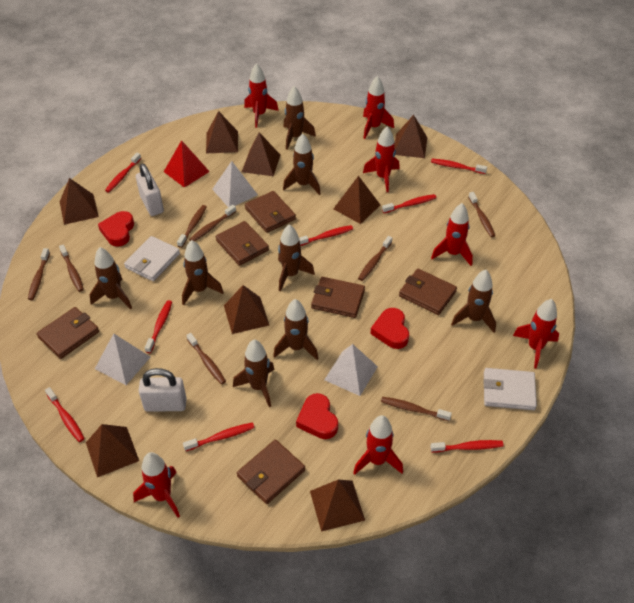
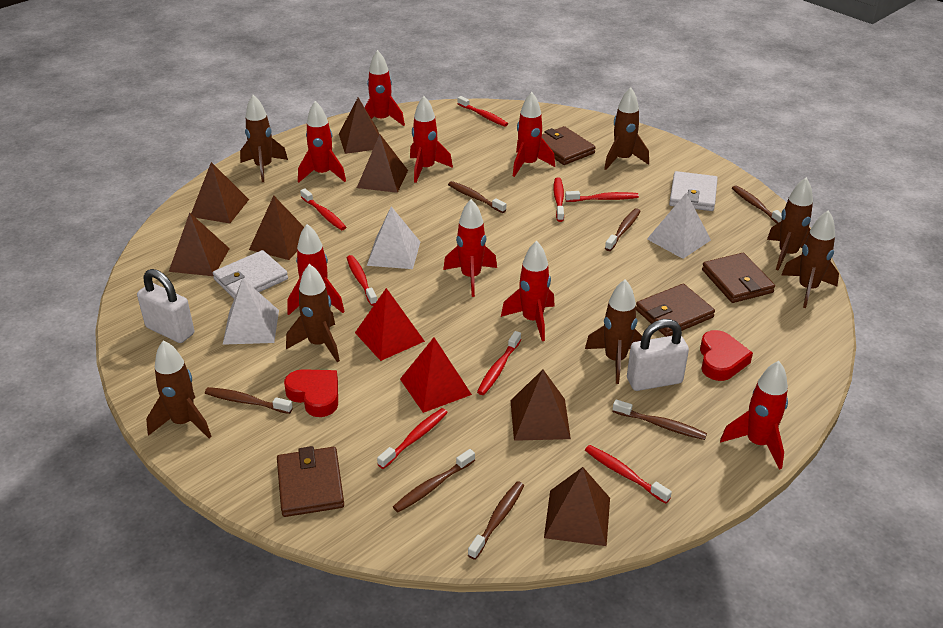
brown pyramid: [60,178,99,225] [86,424,139,477] [206,111,238,154] [224,285,269,334] [242,132,280,176] [310,480,365,532] [333,176,380,224] [395,115,427,158] = 8 -> [169,213,230,276] [191,162,249,223] [249,196,304,260] [339,98,379,154] [357,134,408,193] [510,370,571,441] [544,467,610,546] = 7
brown rocket: [89,247,132,309] [182,240,224,305] [233,339,275,407] [273,299,318,360] [278,224,315,291] [283,133,321,195] [284,86,316,150] [451,270,496,333] = 8 -> [146,340,212,438] [240,95,288,182] [286,264,340,362] [585,279,642,384] [604,87,649,170] [767,177,813,270] [781,210,839,308] = 7
brown toothbrush: [28,248,50,300] [59,244,84,292] [177,205,207,248] [186,333,226,384] [189,205,236,241] [358,236,392,281] [381,397,452,421] [468,192,495,237] = 8 -> [205,387,293,414] [393,449,475,512] [448,181,506,213] [468,481,524,560] [605,208,640,251] [613,399,707,440] [732,185,782,224] = 7
brown wallet: [37,307,99,359] [216,221,269,266] [237,440,305,504] [245,191,296,233] [311,277,365,318] [399,269,457,315] = 6 -> [277,446,344,517] [542,126,596,165] [636,284,715,337] [702,253,775,303] = 4
red heart: [98,211,134,247] [296,393,338,439] [370,308,409,349] = 3 -> [284,369,338,417] [700,330,753,381] = 2
red pyramid: [164,140,210,188] = 1 -> [355,288,425,361] [400,337,472,413] = 2
red rocket: [133,452,180,518] [244,64,279,128] [353,415,403,475] [363,76,394,139] [363,126,400,192] [431,203,473,266] [513,299,559,369] = 7 -> [287,224,345,315] [298,101,346,182] [365,50,405,126] [410,96,453,183] [443,199,497,297] [501,241,555,341] [513,92,555,177] [720,361,788,470] = 8

